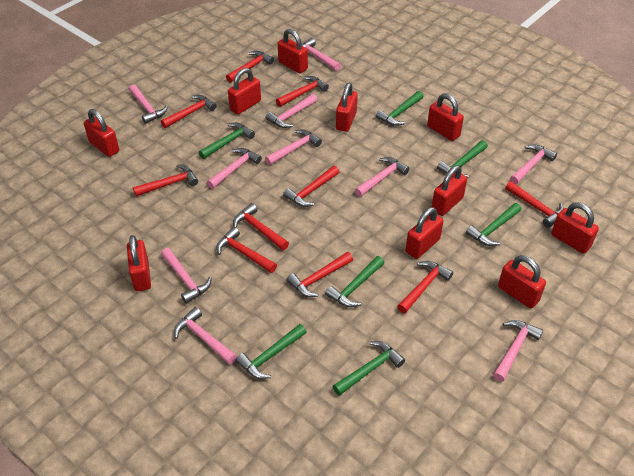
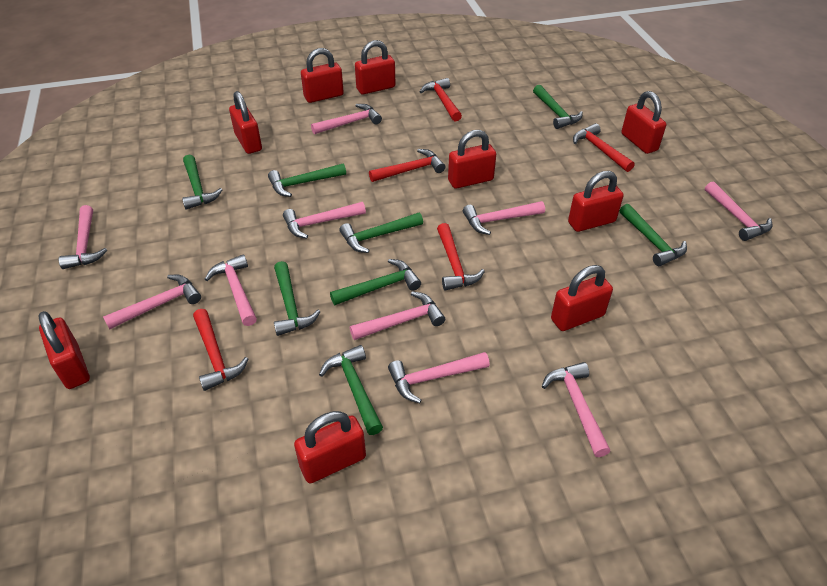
green hammer: [199,123,255,159] [236,324,307,379] [325,256,384,307] [333,341,405,396] [376,91,423,126] [437,140,488,178] [466,203,522,246] = 7 -> [182,154,222,210] [268,163,346,197] [274,261,320,336] [319,345,383,435] [330,259,421,305] [339,213,423,253] [533,85,583,129] [619,204,687,266] = 8
red hammer: [133,164,198,197] [161,95,217,128] [216,227,277,273] [226,51,274,83] [233,203,289,250] [276,76,329,107] [283,166,339,207] [287,252,353,297] [397,261,453,313] [505,181,564,228] = 10 -> [193,309,248,391] [369,149,445,182] [420,78,462,121] [437,223,485,291] [573,123,635,172] = 5
red padlock: [84,109,119,157] [127,235,151,291] [228,68,261,115] [278,29,308,73] [336,83,358,132] [405,207,444,259] [427,93,464,141] [432,165,467,216] [498,255,546,308] [551,202,599,254] = 10 -> [39,311,90,389] [229,91,262,154] [294,411,366,483] [301,48,344,103] [355,40,395,95] [448,130,496,189] [551,265,613,331] [568,171,624,232] [621,91,666,154] = 9

